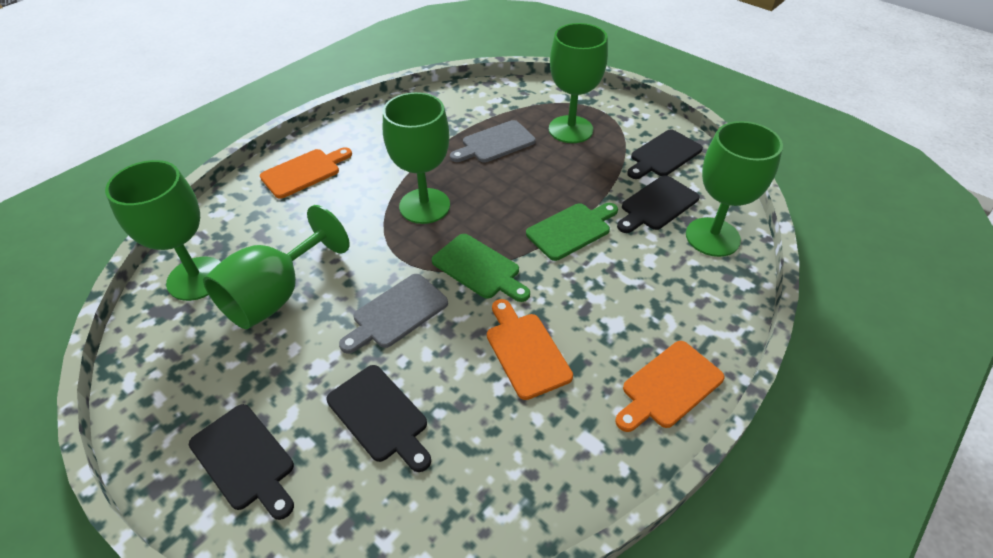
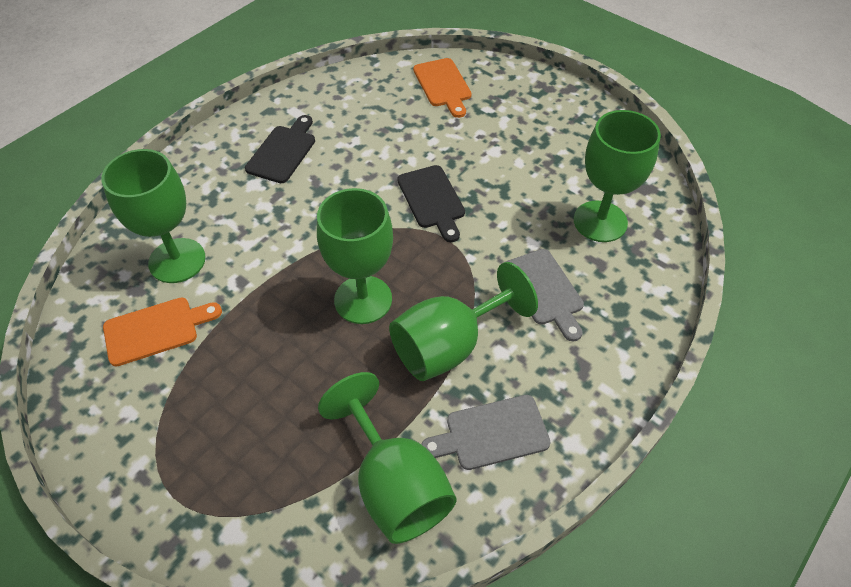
black cutting board: [189,404,294,520] [327,365,431,472] [617,175,700,233] [627,130,703,179] = 4 -> [245,115,315,183] [397,165,465,242] = 2
green cutting board: [432,234,530,302] [526,203,618,261] = 2 -> none = 0
orange cutting board: [260,147,352,199] [487,299,573,400] [615,341,725,432] = 3 -> [103,297,222,367] [413,58,472,118] = 2

